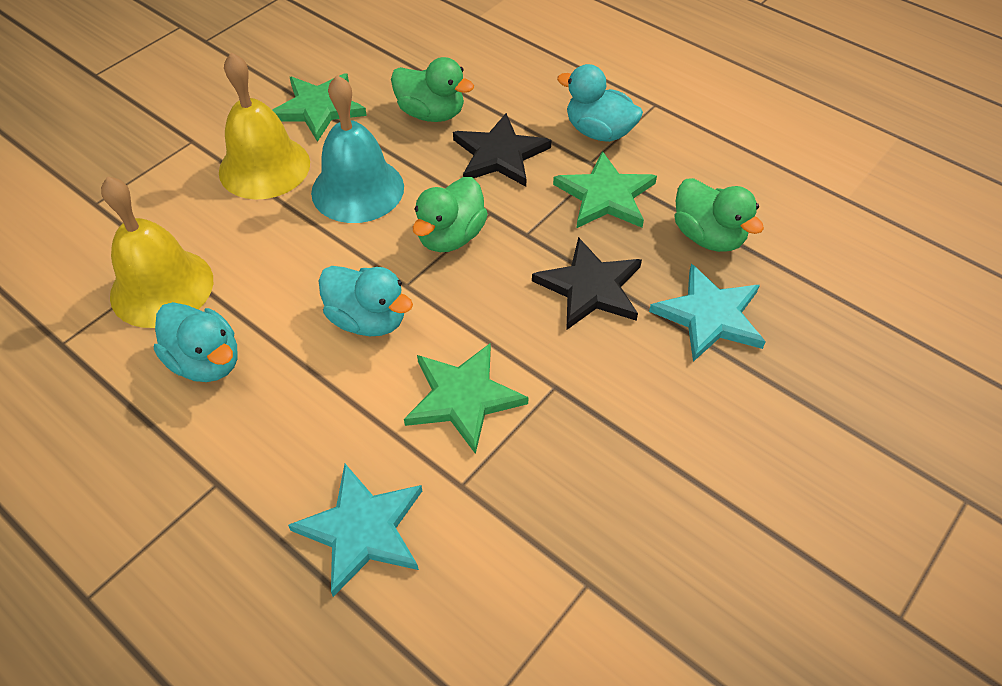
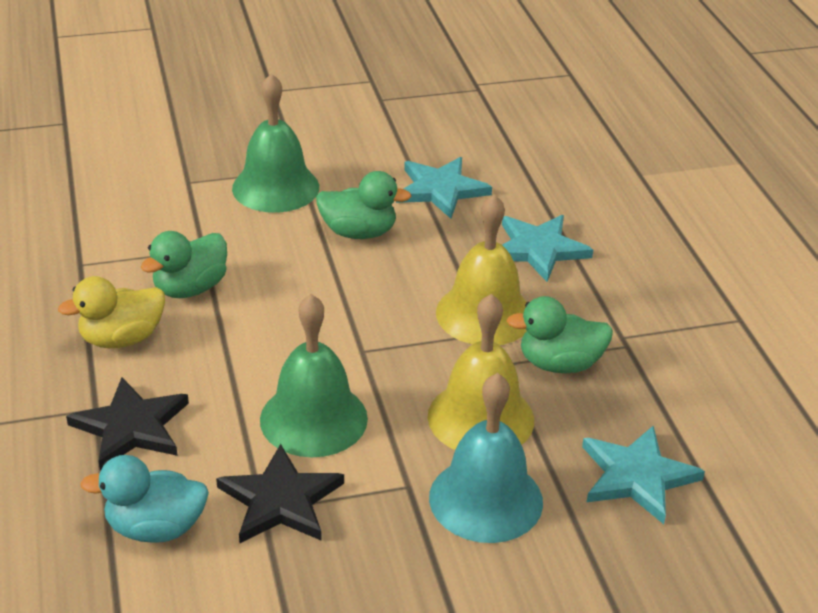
green bell: none = 0 -> [232,73,319,213] [260,294,368,457] = 2
green star: [272,73,367,142] [404,343,529,454] [553,151,657,228] = 3 -> none = 0
turquoise duck: [154,302,238,382] [319,266,413,336] [557,64,643,142] = 3 -> [80,455,209,543] = 1
turquoise star: [288,464,422,597] [649,264,766,362] = 2 -> [396,157,492,219] [502,215,593,282] [582,426,705,524] = 3
yellow duck: none = 0 -> [58,276,165,348] = 1

